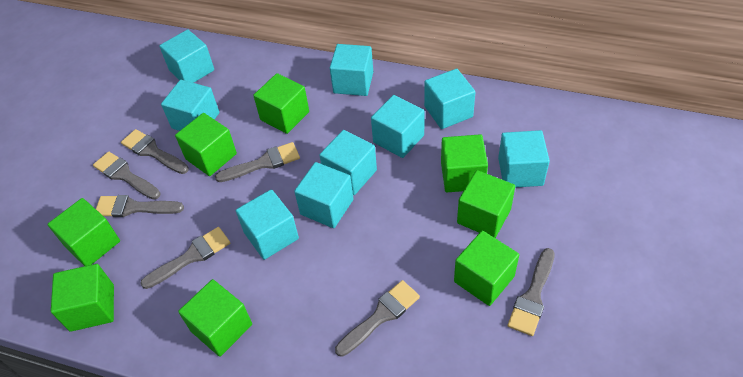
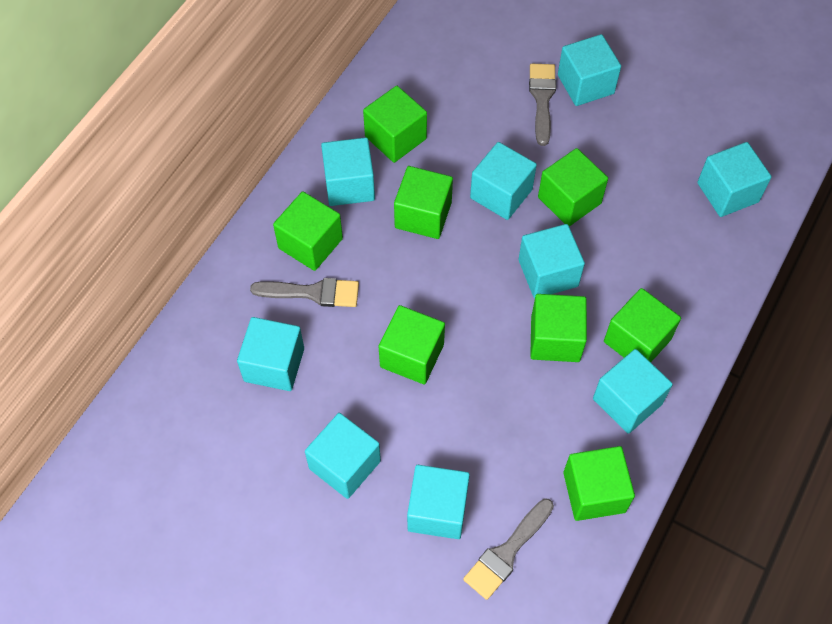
grey brush: [93,151,161,200] [96,195,184,217] [121,129,189,174] [140,227,230,289] [215,142,300,182] [335,280,420,357] [508,248,555,336] = 7 -> [250,278,359,307] [463,499,554,600] [529,64,556,146] = 3

